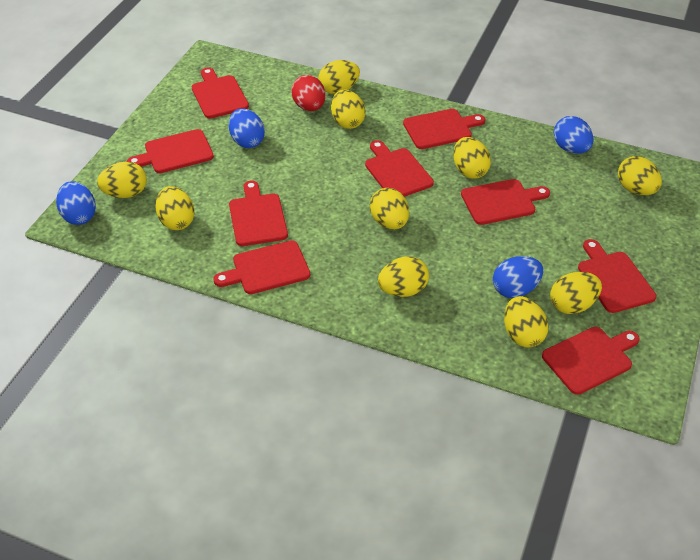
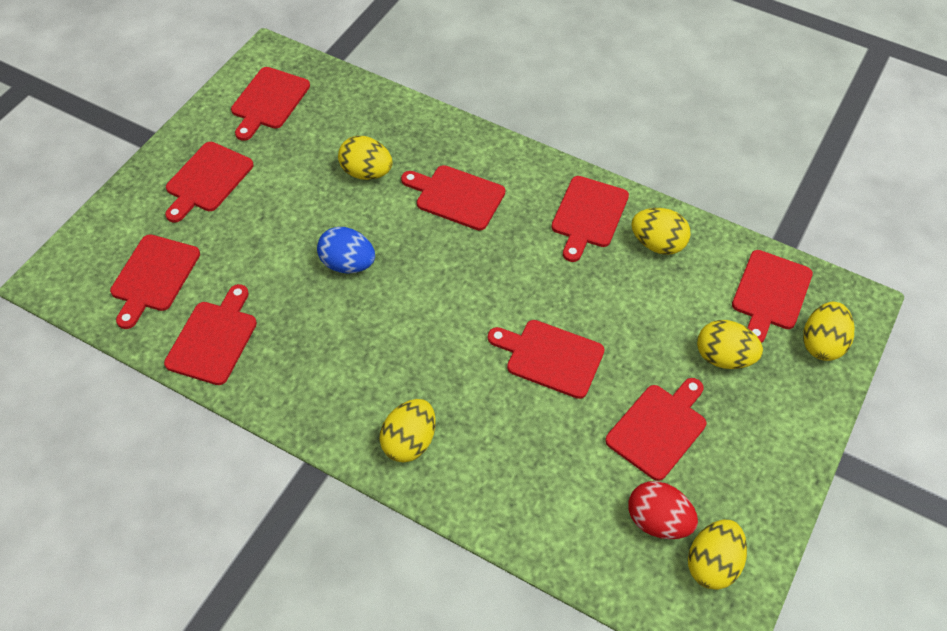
blue egg: [56,181,96,225] [229,108,265,148] [493,256,543,298] [554,116,594,154] = 4 -> [317,227,375,274] = 1
yellow egg: [97,162,147,198] [155,186,194,230] [319,60,360,94] [331,89,366,129] [370,188,409,230] [378,257,429,297] [453,137,491,179] [504,296,548,348] [550,272,602,314] [618,156,662,195] = 10 -> [338,136,393,180] [379,399,436,462] [631,208,691,255] [688,520,747,590] [697,320,763,369] [803,302,854,361] = 6

